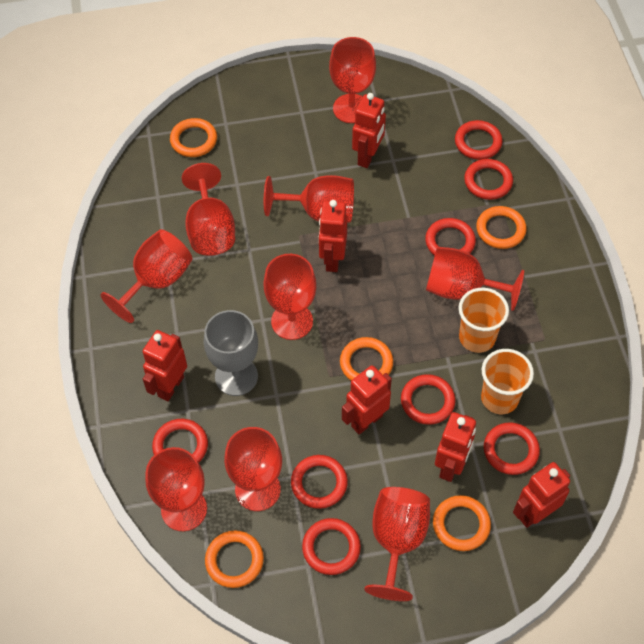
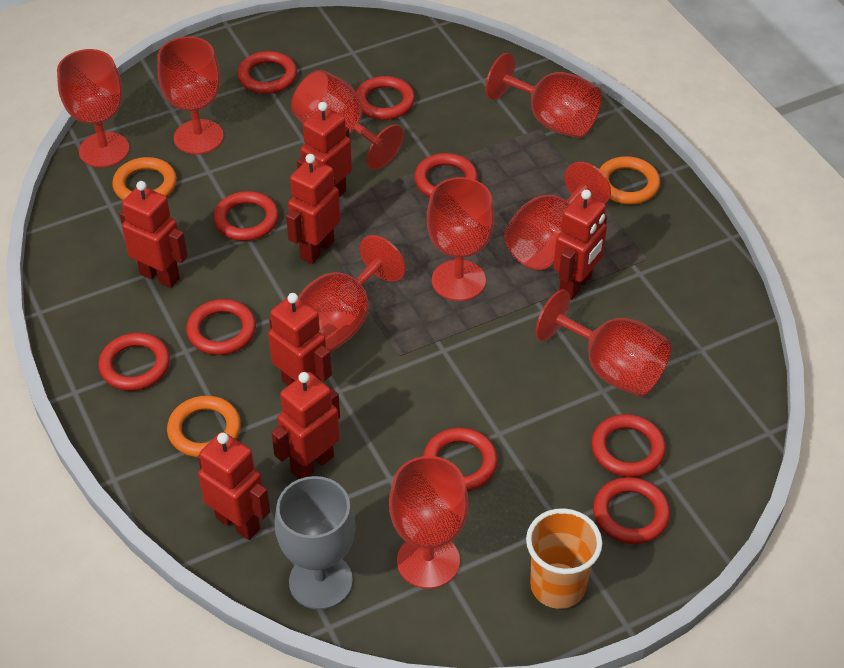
orange cup: [459,288,509,353] [481,349,534,414] = 2 -> [526,508,602,609] = 1
orange ring: [170,118,217,157] [205,531,264,588] [340,337,393,381] [433,495,491,551] [476,206,527,249] = 5 -> [112,157,177,200] [167,395,241,457] [599,156,660,204] = 3
red ring: [152,419,208,463] [291,455,348,509] [302,518,361,575] [401,374,455,425] [425,218,476,256] [455,120,503,160] [464,159,513,200] [484,422,540,475] = 8 -> [98,333,170,391] [186,299,256,355] [213,191,279,241] [238,51,297,94] [356,76,415,120] [414,153,478,197] [423,427,498,491] [591,414,666,477] [593,477,670,544] = 9
red robot: [143,330,187,401] [319,200,347,272] [342,365,392,434] [352,93,386,168] [435,412,476,482] [513,462,570,528] = 6 -> [120,181,188,288] [198,432,270,540] [268,293,332,386] [271,372,340,479] [286,154,340,264] [297,102,352,197] [554,190,607,300] = 7

